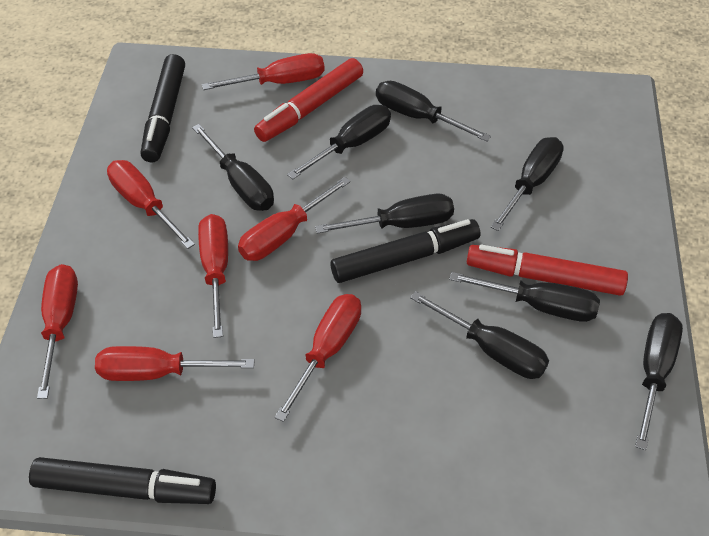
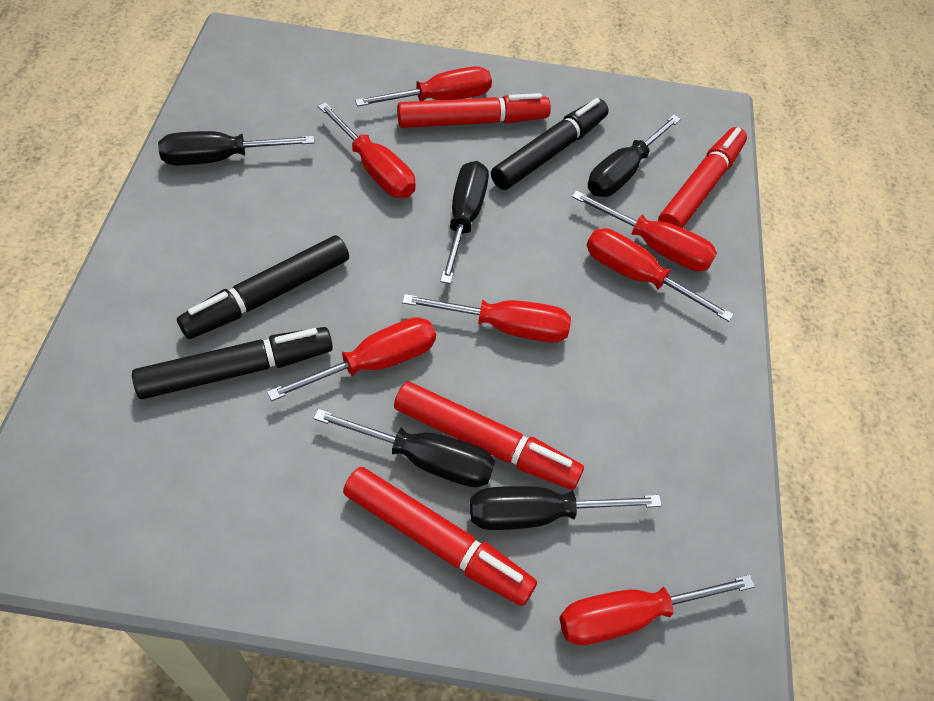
black screwdriver: [192,124,274,211] [287,105,391,179] [315,194,454,234] [376,81,491,142] [410,291,549,379] [449,272,600,322] [491,137,564,231] [635,313,683,450] = 8 -> [158,131,315,166] [314,409,495,487] [440,161,489,284] [470,486,662,530] [588,115,681,197] = 5
red marker: [254,58,363,142] [467,245,628,296] = 2 -> [343,467,537,606] [394,382,584,490] [397,93,551,128] [658,127,747,228] = 4

